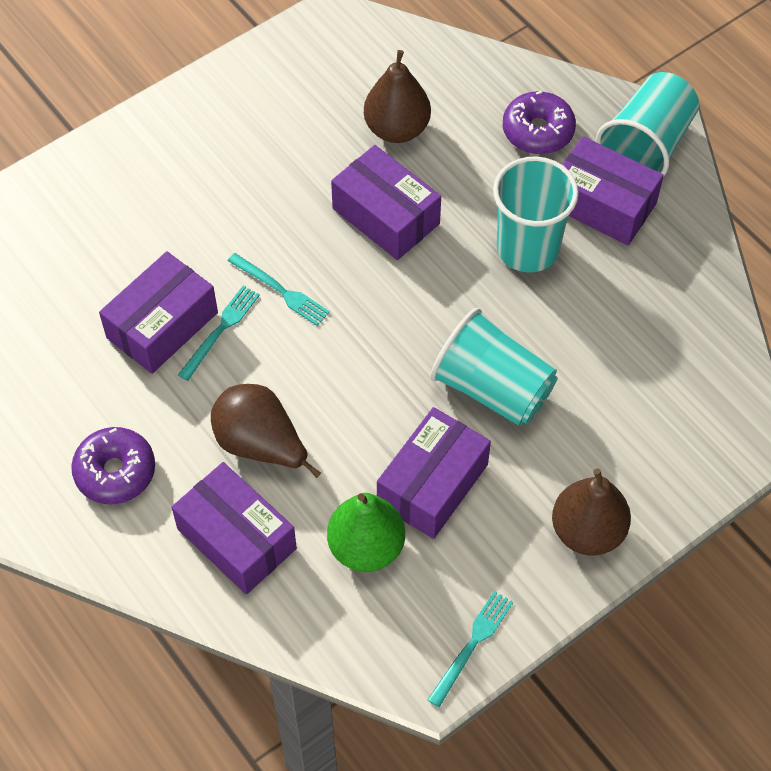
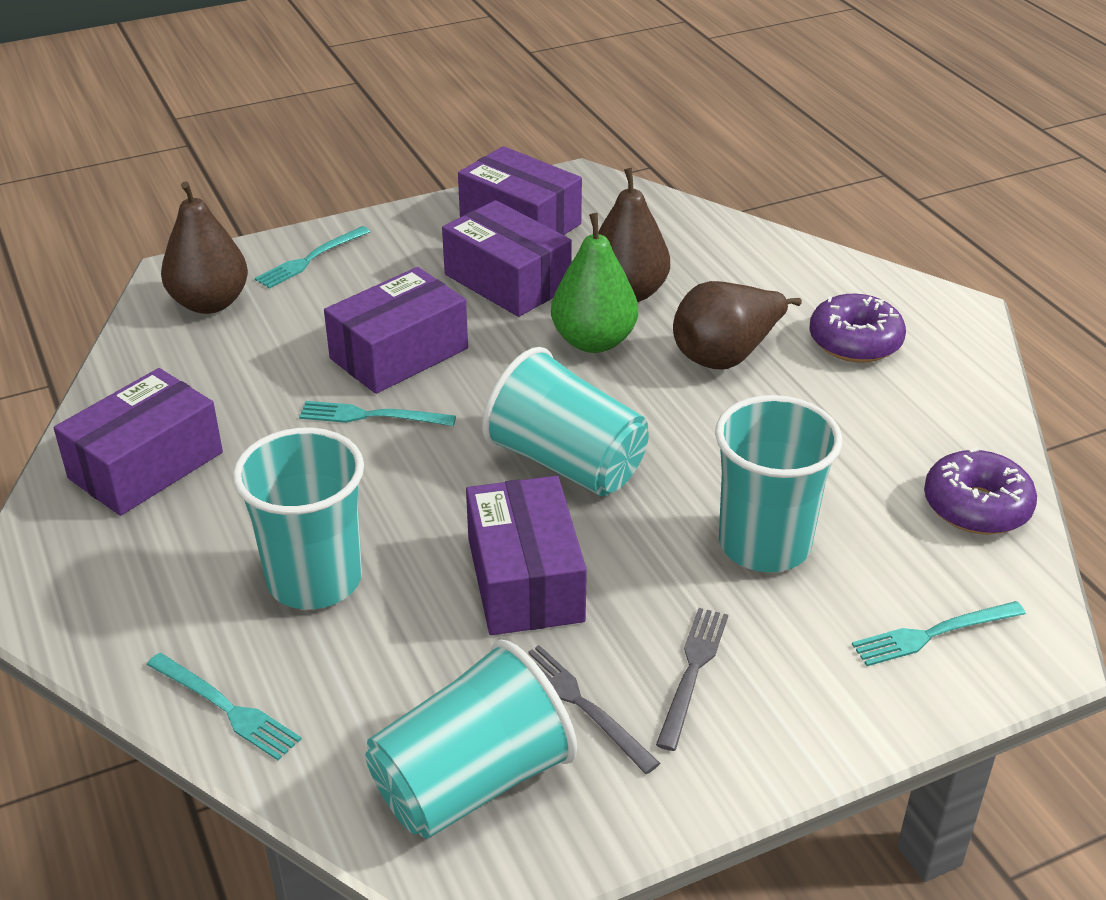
grey fork: none = 0 -> [528,645,660,774] [656,608,728,751] = 2
turquoise cup: [430,308,558,426] [493,156,579,272] [596,72,699,177] = 3 -> [233,428,364,609] [365,640,577,839] [482,347,649,496] [715,395,842,572] = 4
turquoise fork: [178,286,260,381] [228,253,330,326] [427,591,514,707] = 3 -> [147,653,302,760] [255,226,370,289] [299,401,456,426] [852,601,1026,666] = 4

